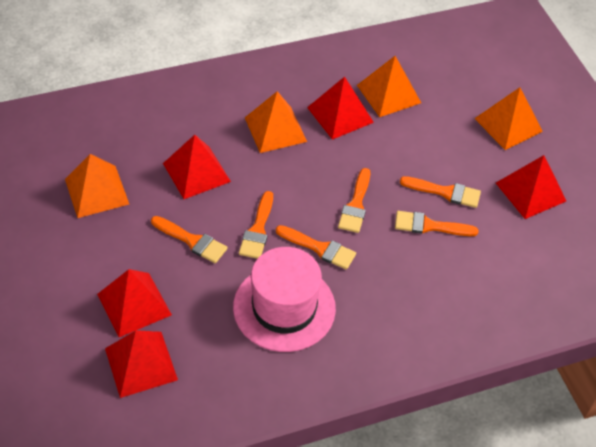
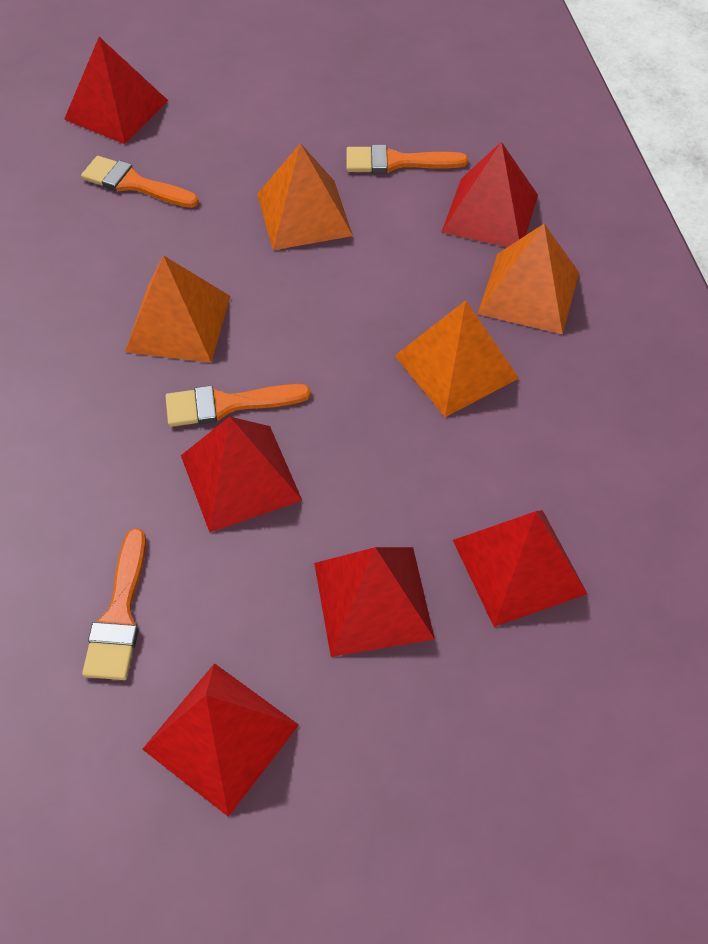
orange brush: [151,216,228,263] [239,191,273,259] [276,225,356,270] [338,168,370,233] [395,211,479,236] [400,176,481,208] = 6 -> [81,156,199,208] [82,528,146,680] [165,384,311,427] [346,145,468,173] = 4
pink hat: [233,247,336,352] = 1 -> none = 0
red pyramid: [97,269,172,337] [105,330,178,398] [163,135,231,199] [307,77,374,140] [496,155,566,219] = 5 -> [64,37,168,144] [142,663,299,817] [181,417,303,533] [314,547,435,657] [441,142,538,247] [453,510,587,627] = 6

